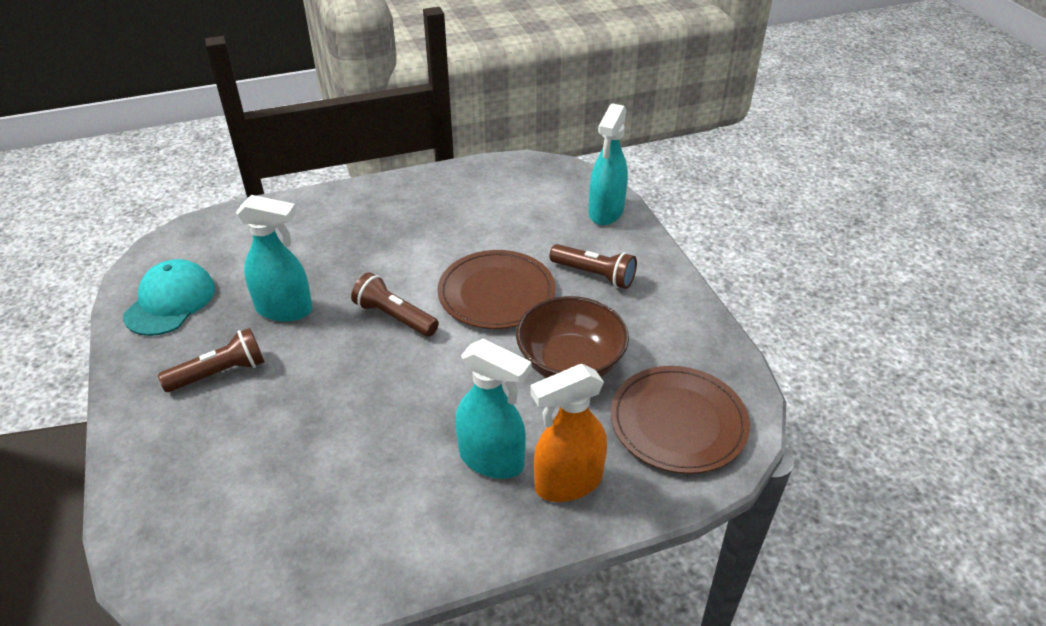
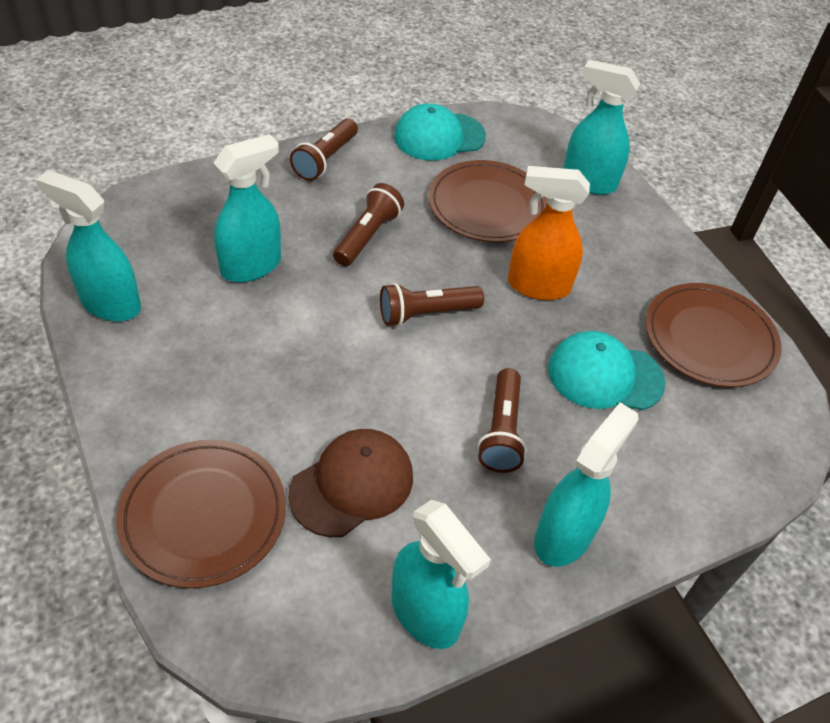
brown bowl: [516,296,629,378] = 1 -> none = 0
brown cap: none = 0 -> [288,429,413,537] = 1
brown flashlight: [158,328,265,392] [351,272,439,337] [549,244,637,289] = 3 -> [290,118,358,181] [333,183,404,266] [380,283,484,326] [477,368,527,473] = 4
brown plate: [437,250,555,329] [611,366,750,474] = 2 -> [116,440,286,588] [428,160,547,242] [646,283,782,387] = 3
turquoise cap: [123,259,215,336] = 1 -> [394,103,486,161] [548,331,666,410] = 2
turquoise spray bottle: [236,195,313,322] [455,339,532,479] [589,103,628,225] = 3 -> [36,170,141,321] [213,134,281,282] [391,500,491,649] [534,403,638,567] [563,60,640,195] = 5

